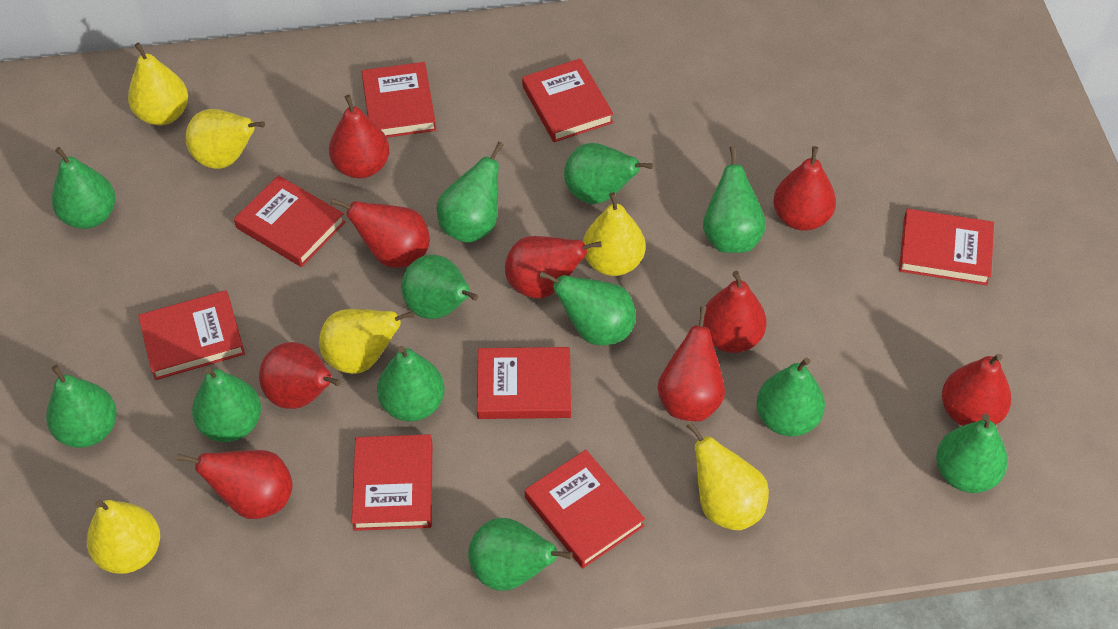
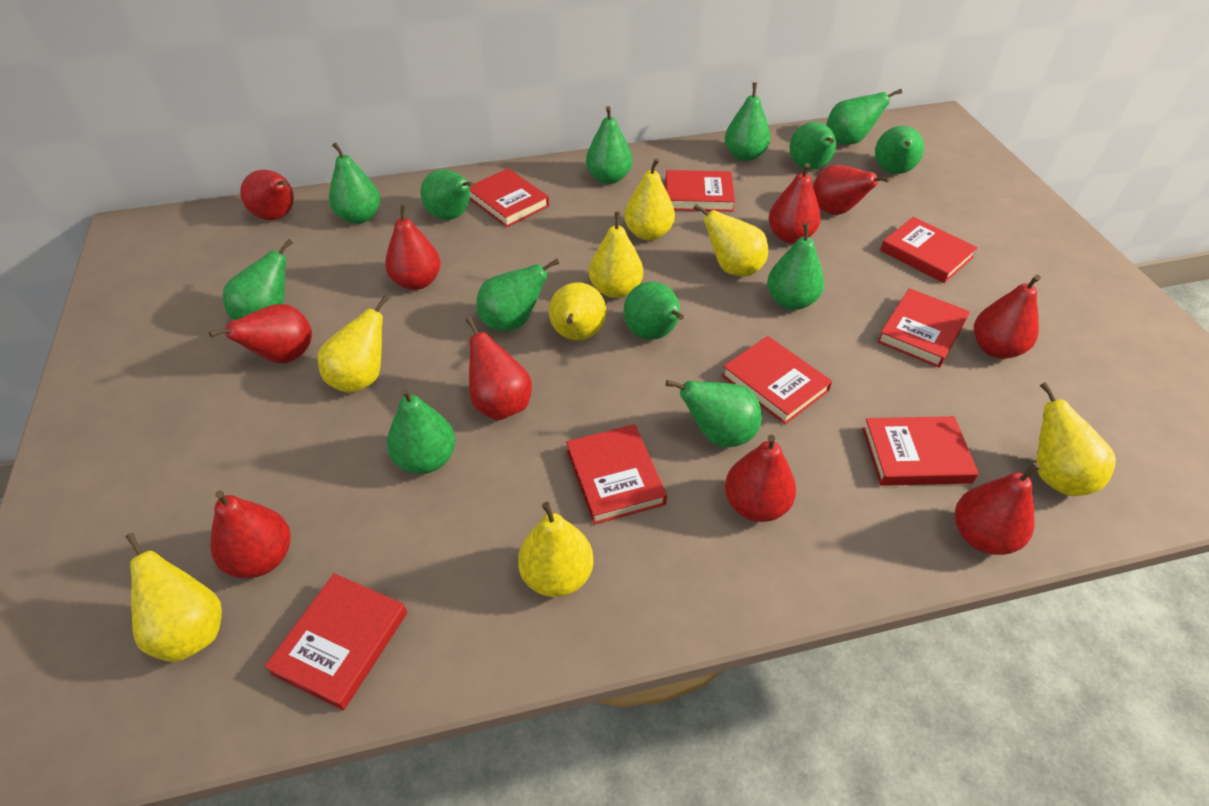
green pear: [46,365,116,448] [52,147,116,229] [192,367,261,442] [377,346,445,421] [401,255,478,319] [437,142,504,243] [468,518,573,591] [539,271,636,345] [564,143,653,204] [703,146,766,253] [756,358,825,436] [936,413,1008,493] = 12 -> [223,239,293,320] [329,143,380,224] [387,388,455,474] [421,169,474,220] [476,259,559,331] [586,106,632,184] [624,282,684,340] [666,380,762,447] [725,82,770,161] [767,223,824,310] [790,122,836,170] [827,89,902,145] [875,126,924,174] = 13
red pear: [177,450,293,519] [259,342,341,409] [329,95,390,178] [331,198,430,268] [505,236,602,298] [657,306,725,421] [703,271,766,353] [773,146,836,231] [942,354,1011,426] = 9 -> [209,304,312,363] [210,490,290,578] [240,170,294,220] [385,204,441,290] [466,317,532,420] [725,435,796,522] [768,163,821,243] [813,165,890,215] [955,462,1041,555] [974,275,1041,359] = 10
yellow pear: [87,500,160,574] [128,43,188,125] [185,109,265,169] [319,309,415,374] [583,192,645,276] [686,422,769,530] = 6 -> [125,533,222,662] [317,295,389,393] [518,502,594,597] [549,282,606,340] [589,212,643,298] [624,158,675,241] [693,204,768,276] [1036,382,1116,496] = 8

